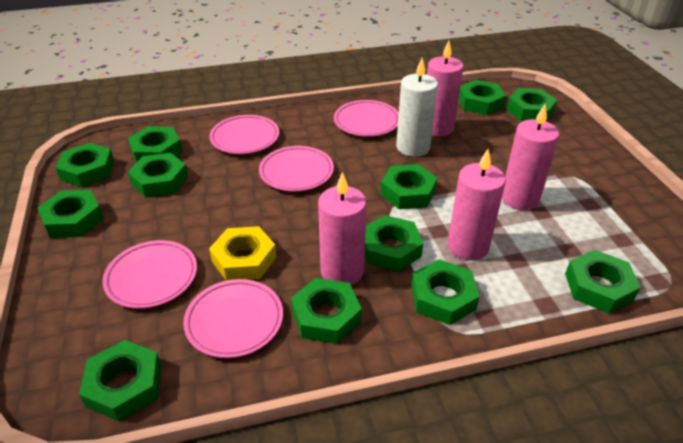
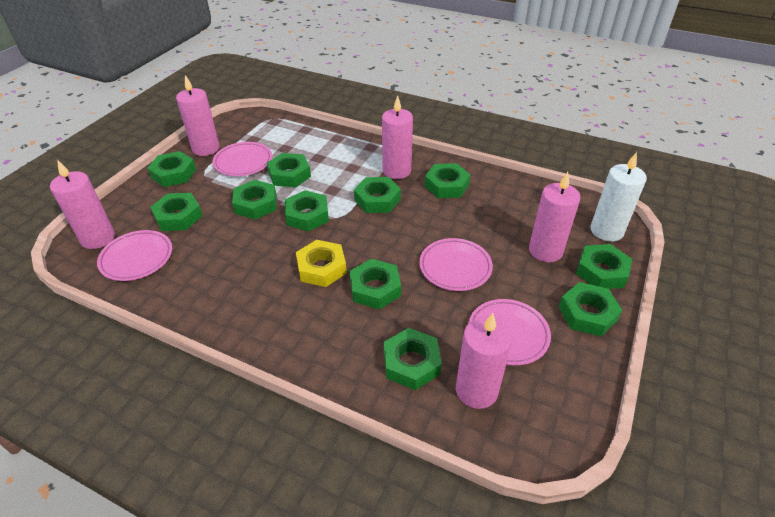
green nut: [37,190,104,238] [55,143,115,187] [79,340,162,421] [128,126,182,163] [128,152,188,198] [291,278,362,344] [365,215,423,272] [380,164,437,209] [411,259,480,325] [458,80,506,115] [506,88,558,121] [565,250,641,313] = 12 -> [147,151,196,187] [150,193,203,231] [232,180,277,219] [267,153,311,187] [285,190,329,232] [350,259,401,310] [354,177,401,213] [384,328,442,390] [425,163,471,198] [559,282,623,336] [576,244,632,289] = 11
pink candle: [318,172,367,285] [427,40,463,137] [448,149,506,261] [502,103,559,210] = 4 -> [50,160,115,249] [176,75,220,156] [382,95,413,179] [456,313,512,409] [529,172,581,262] = 5
pink plate: [102,240,197,309] [183,279,283,358] [209,115,279,154] [259,146,334,192] [334,100,399,137] = 5 -> [97,230,172,281] [213,142,272,176] [419,238,493,291] [468,299,551,365] = 4

